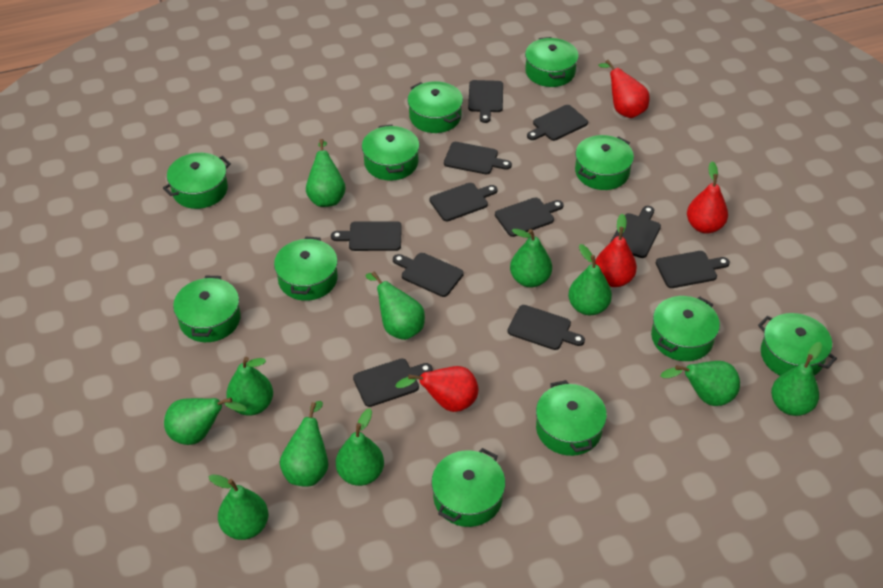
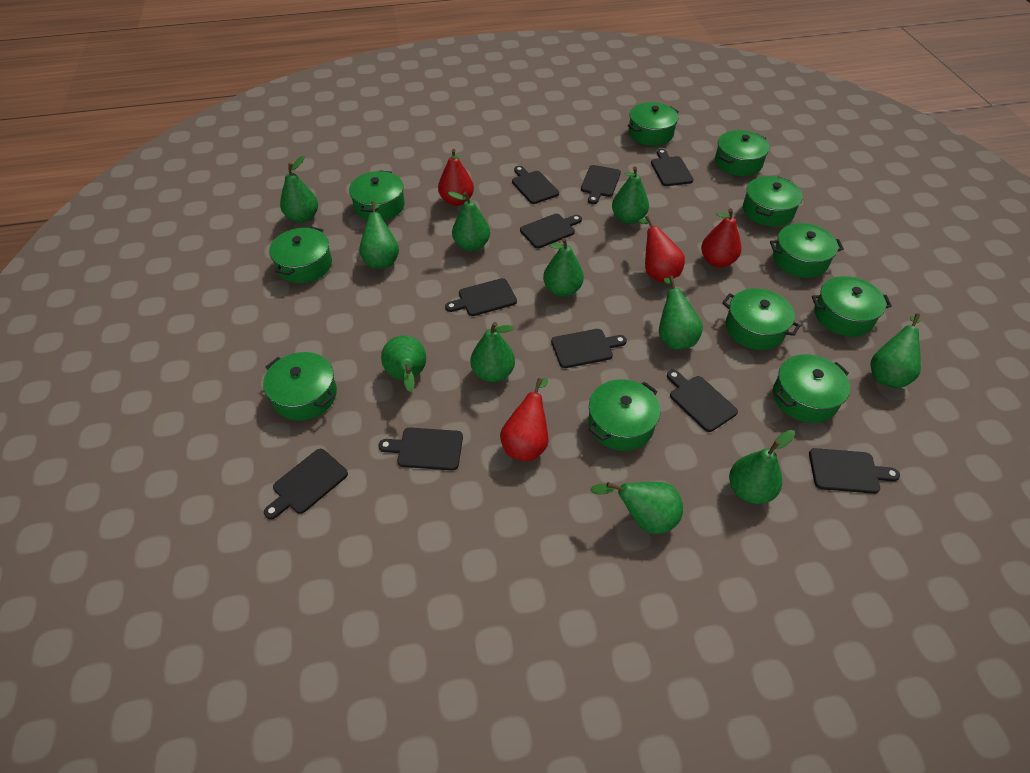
black cutting board: [331,221,402,251] [353,359,433,407] [393,253,464,297] [430,183,498,221] [444,142,512,174] [468,80,503,123] [495,197,564,237] [507,305,585,350] [527,105,588,141] [610,206,661,258] [656,251,730,288] = 11 -> [264,449,348,519] [378,428,463,470] [445,278,517,316] [512,166,559,204] [520,214,582,248] [551,329,627,368] [581,165,621,204] [651,149,694,186] [667,370,738,432] [809,448,900,494] = 10

